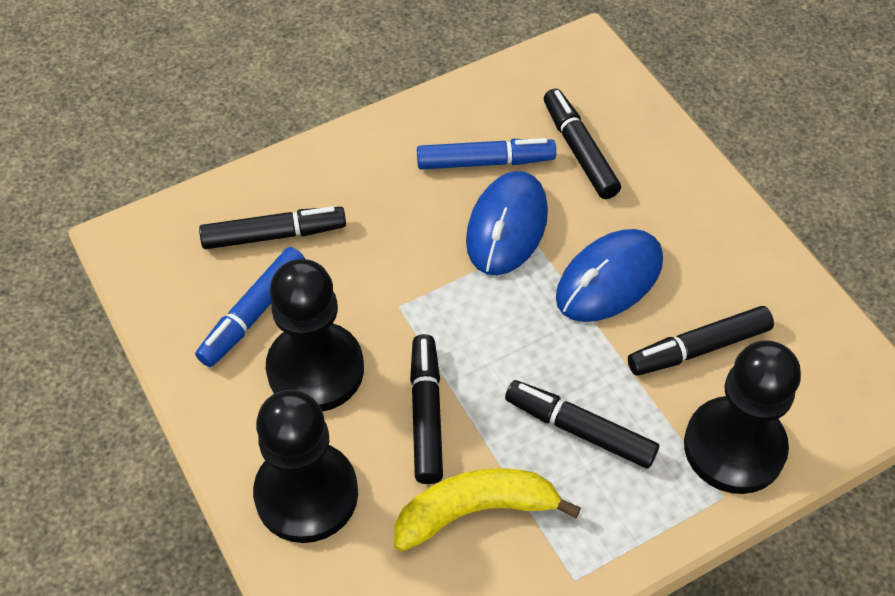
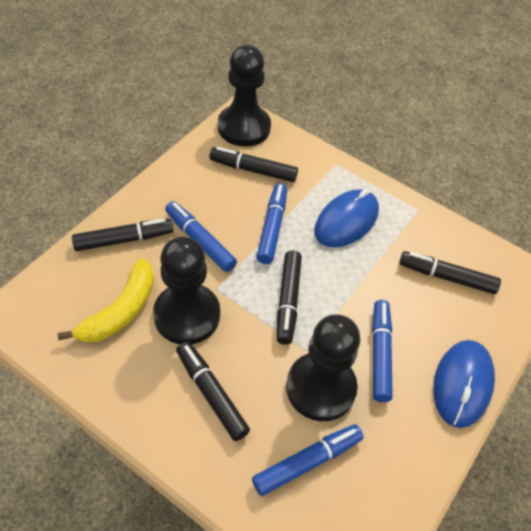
blue marker: [195,247,305,367] [417,138,556,170] = 2 -> [165,201,237,272] [252,424,364,496] [257,183,287,264] [372,300,393,402] = 4

